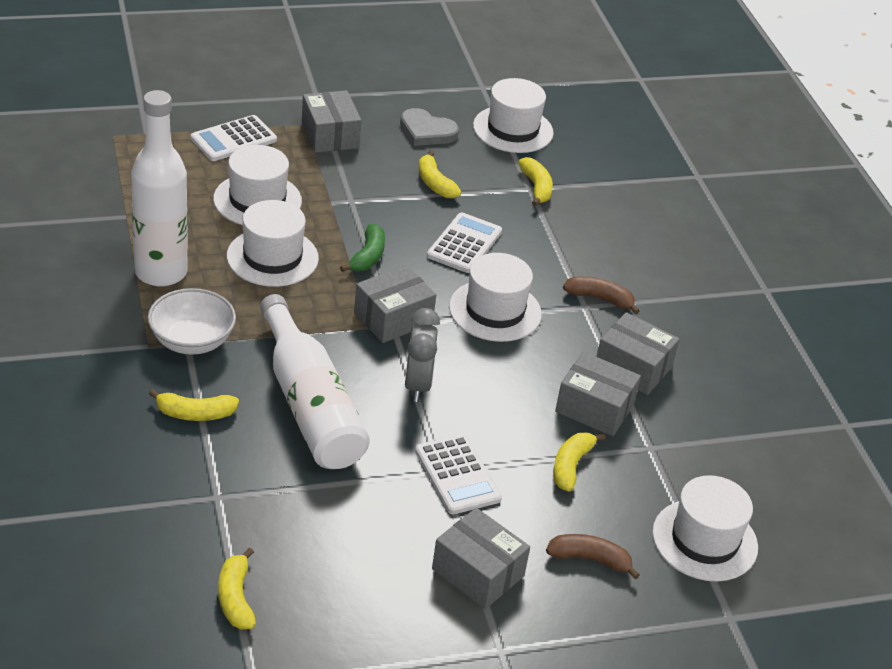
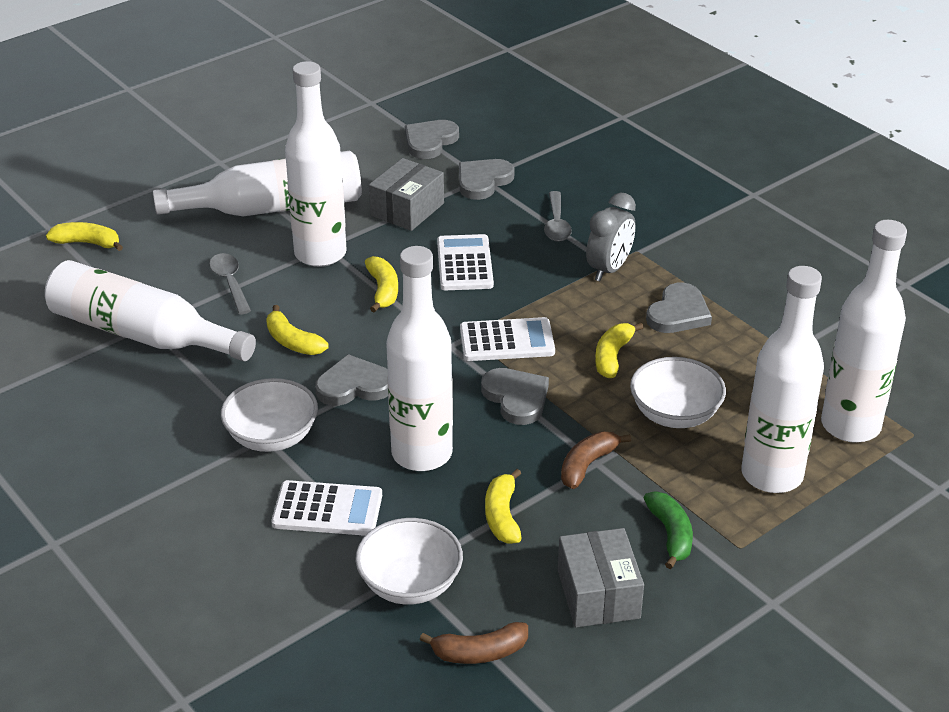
grey box: [302,90,362,153] [354,265,436,343] [432,508,530,609] [555,352,641,436] [597,312,680,395] = 5 -> [369,158,444,231] [558,528,644,627] = 2
grey heart: [400,108,459,146] = 1 -> [315,354,388,406] [405,120,459,159] [459,159,515,200] [481,368,549,425] [646,283,712,333] = 5
grey spoon: none = 0 -> [209,253,251,315] [544,191,572,242] = 2
white bottle: [131,90,188,287] [260,294,370,469] = 2 -> [45,260,256,361] [153,150,362,216] [285,61,347,267] [386,246,453,471] [741,266,824,493] [821,220,907,443] = 6
white bowl: [148,288,236,355] = 1 -> [221,378,318,452] [355,518,463,605] [630,357,726,428] = 3
white hat: [213,145,302,225] [227,200,319,287] [449,253,542,342] [473,78,554,153] [652,475,758,582] = 5 -> none = 0

